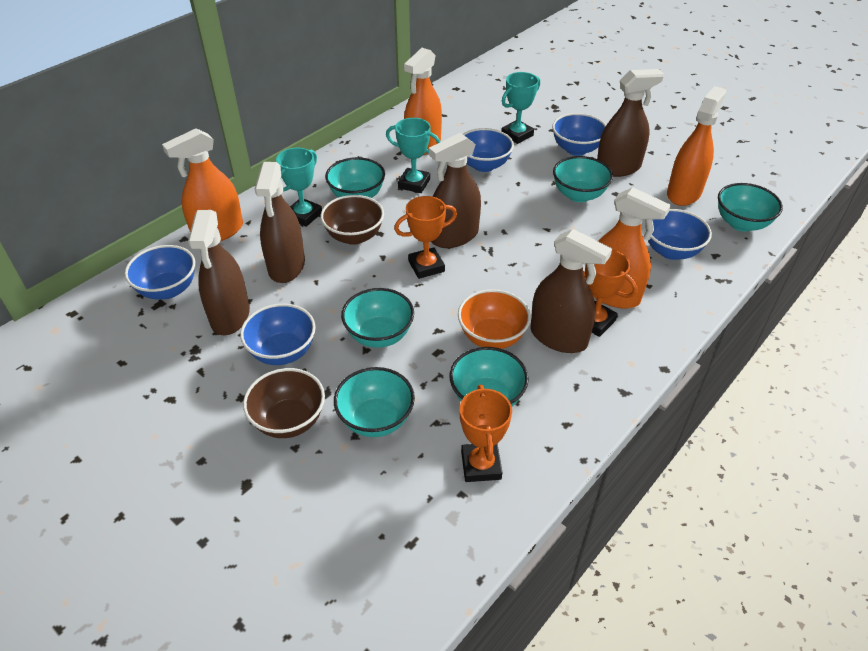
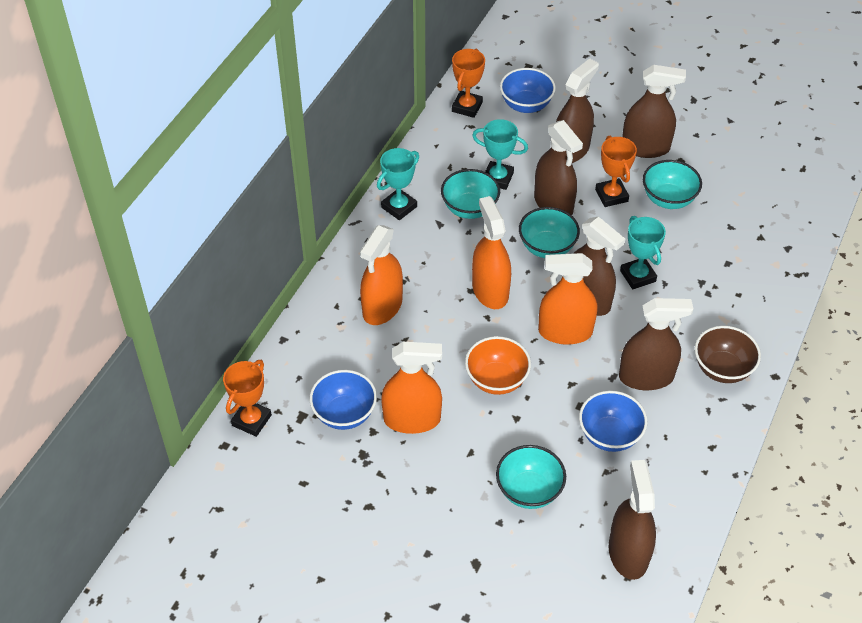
blue bowl: [125,245,195,300] [240,304,316,365] [463,128,514,172] [552,113,606,156] [645,209,712,260] = 5 -> [309,370,377,430] [500,68,556,113] [579,391,647,452] = 3
brown bowl: [243,368,325,438] [321,195,384,245] = 2 -> [695,326,761,383] = 1
brown spray bottle: [188,210,250,335] [255,162,305,283] [429,133,481,248] [531,229,612,353] [597,69,664,177] = 5 -> [534,120,583,215] [556,58,599,163] [573,217,625,316] [609,460,656,580] [619,298,694,390] [622,65,686,158] = 6
turquoise bowl: [325,157,385,198] [334,367,415,437] [341,288,414,348] [450,347,529,406] [553,156,613,202] [718,183,783,232] = 6 -> [441,169,500,219] [496,445,566,509] [519,207,580,258] [643,160,702,209] = 4

